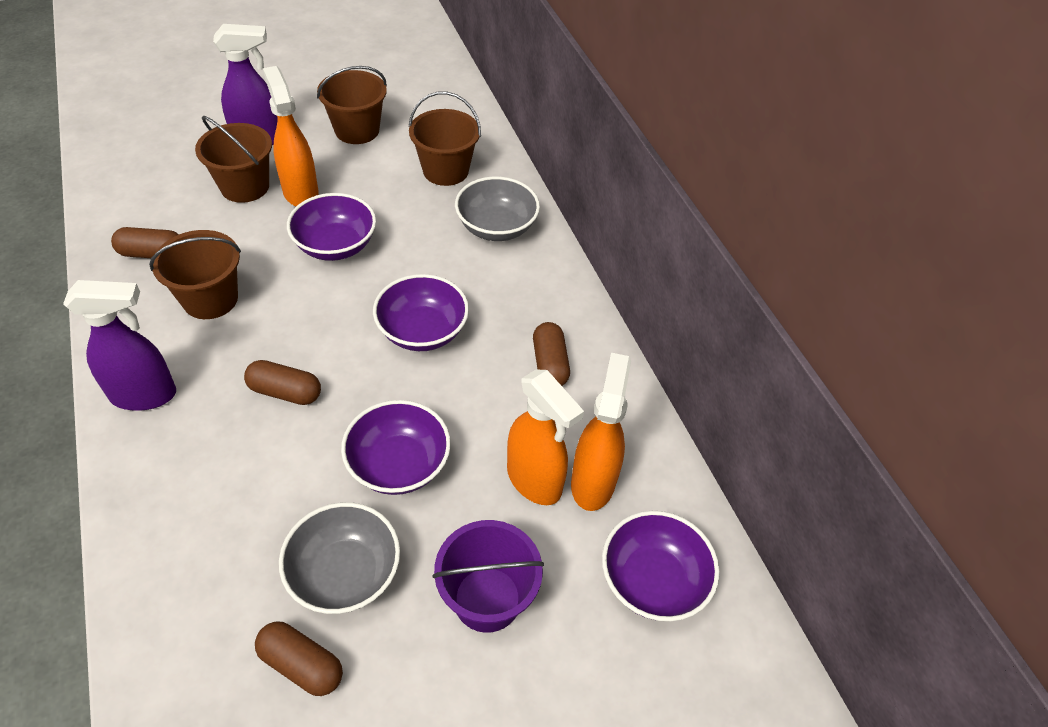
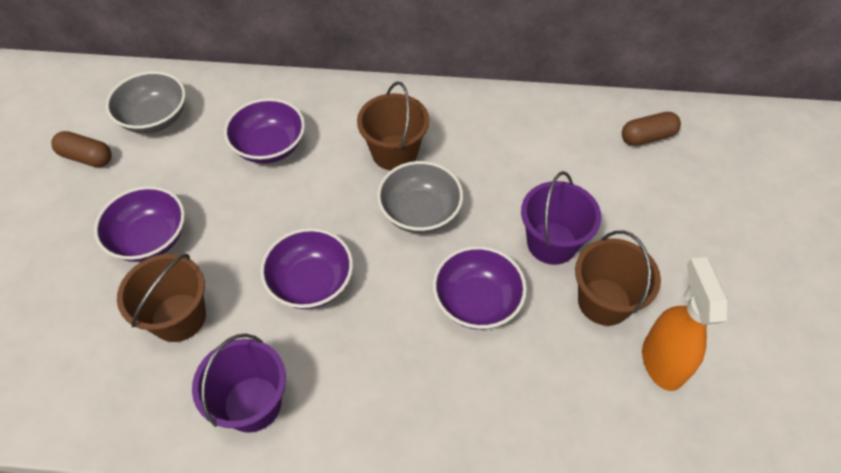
brown bucket: [149,230,241,319] [195,116,272,203] [317,66,387,144] [409,91,481,186] = 4 -> [117,254,206,342] [357,82,429,171] [575,231,661,326] = 3
brown capsule: [111,227,179,258] [244,360,321,405] [255,622,343,696] [533,322,570,386] = 4 -> [51,131,112,167] [622,112,681,146] = 2
orange spray bottle: [263,66,319,206] [507,370,584,505] [571,353,631,511] = 3 -> [642,257,729,391] = 1
purple bucket: [432,520,544,633] = 1 -> [192,334,286,433] [521,171,601,265] = 2
purple spray bottle: [63,280,176,411] [213,24,277,145] = 2 -> none = 0

